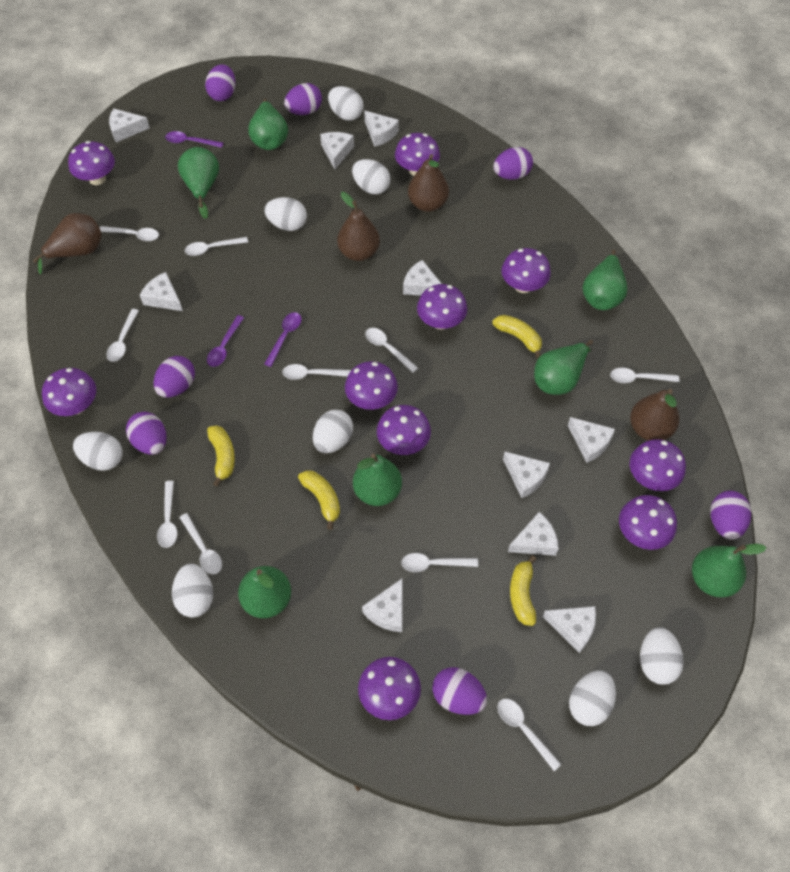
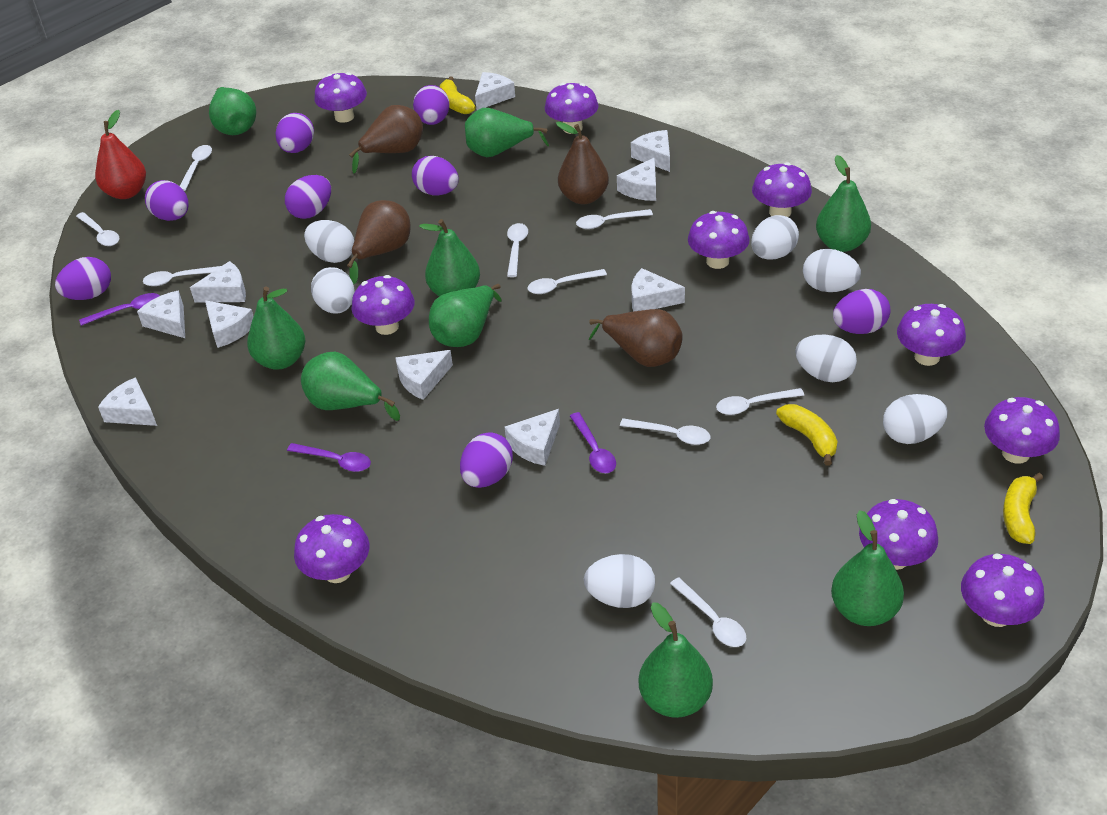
green pear: [178,147,219,219] [238,566,291,618] [248,99,288,150] [353,454,402,506] [534,340,593,395] [583,250,628,310] [692,544,766,597] = 7 -> [209,87,256,135] [247,287,306,370] [301,352,400,421] [419,219,480,296] [429,284,502,347] [465,108,549,157] [638,602,713,718] [816,155,871,252] [831,510,904,626] = 9
purple egg: [126,412,167,454] [154,356,195,397] [205,64,235,101] [284,83,322,115] [432,667,487,715] [493,147,533,180] [710,491,751,540] = 7 -> [55,257,111,300] [145,180,189,221] [276,113,314,153] [285,175,331,219] [412,156,459,196] [413,85,449,125] [460,432,513,488] [833,289,890,334] = 8
red pear: none = 0 -> [95,110,146,199] = 1
white egg: [73,432,123,471] [172,563,213,618] [264,197,307,231] [313,410,353,453] [328,86,364,121] [352,159,391,194] [569,671,616,726] [640,627,684,685] = 8 -> [304,220,354,263] [311,267,355,314] [584,554,655,608] [751,215,799,260] [795,335,857,382] [803,249,861,292] [883,394,948,444] = 7
white spoon: [100,226,159,241] [106,309,139,362] [157,481,177,548] [179,513,222,574] [185,237,248,256] [282,364,351,380] [365,328,418,373] [401,553,478,572] [497,699,562,771] [610,368,679,383] = 10 -> [76,212,119,246] [143,266,221,286] [180,145,212,191] [507,223,528,277] [527,269,607,294] [576,209,653,229] [620,418,711,445] [670,577,746,647] [716,388,804,415] = 9
yellow banana: [207,425,235,486] [298,470,340,530] [492,315,542,359] [510,555,536,626] = 4 -> [440,77,476,114] [776,404,838,466] [1003,473,1043,544] = 3

